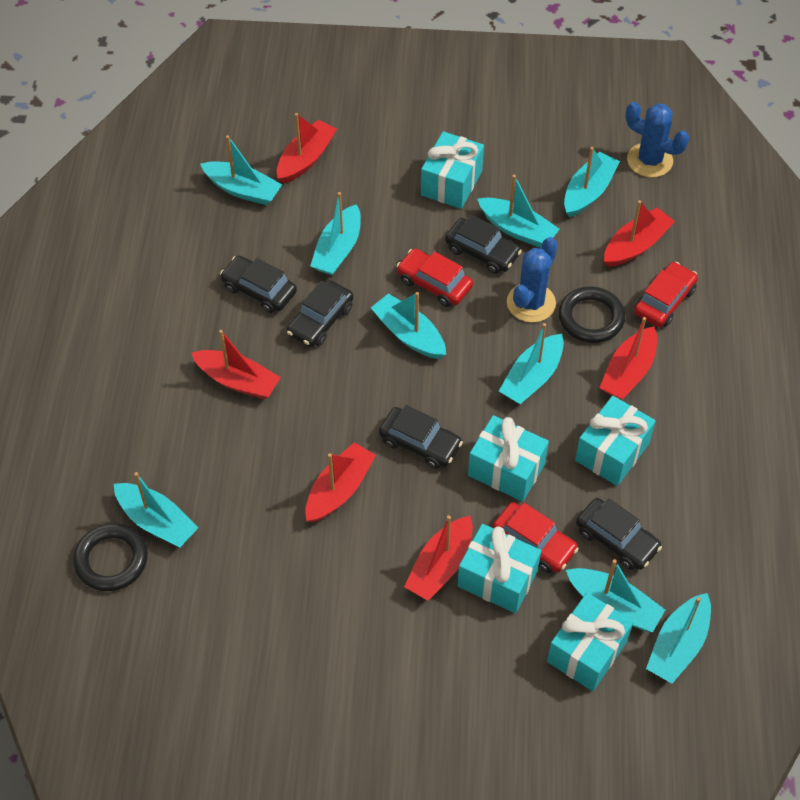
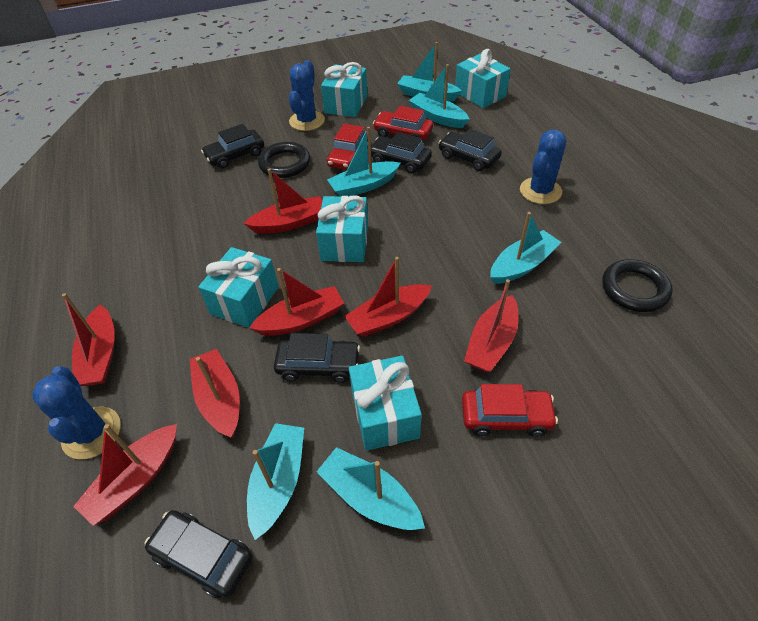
blue cactus: [507,237,558,323] [625,102,689,177] = 2 -> [32,366,121,459] [289,60,325,131] [520,130,567,204] = 3
red boat: [191,330,281,399] [277,113,337,184] [305,442,376,522] [404,515,473,601] [600,317,657,400] [604,200,675,267] = 6 -> [62,293,115,386] [73,424,177,526] [190,349,240,438] [244,168,322,234] [249,268,344,336] [344,257,432,337] [464,279,518,372] = 7
turquoise boat: [114,472,198,547] [200,135,282,205] [310,192,361,276] [371,292,446,359] [477,175,560,248] [499,323,564,404] [564,147,620,217] [566,559,665,632] [646,593,711,684] = 9 -> [247,423,304,540] [316,447,425,530] [327,127,400,197] [397,42,462,102] [409,64,469,128] [490,212,562,284] = 6

